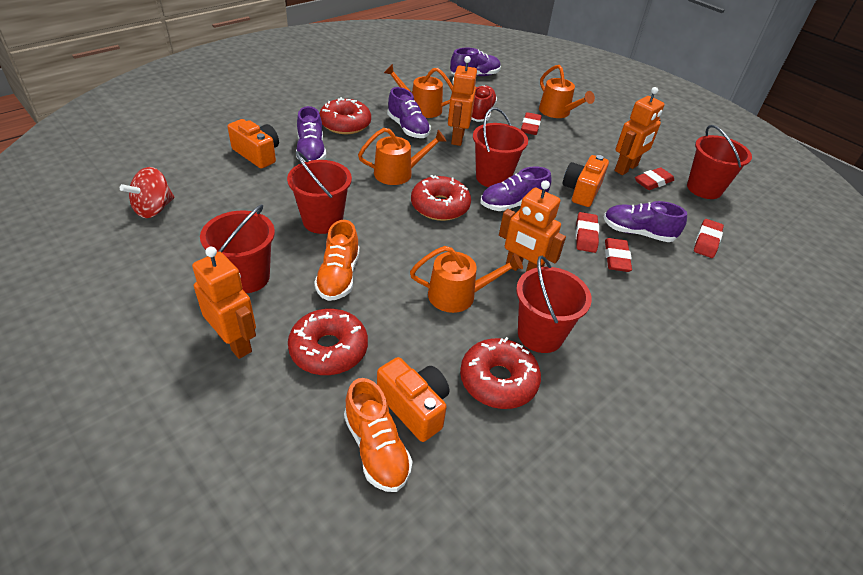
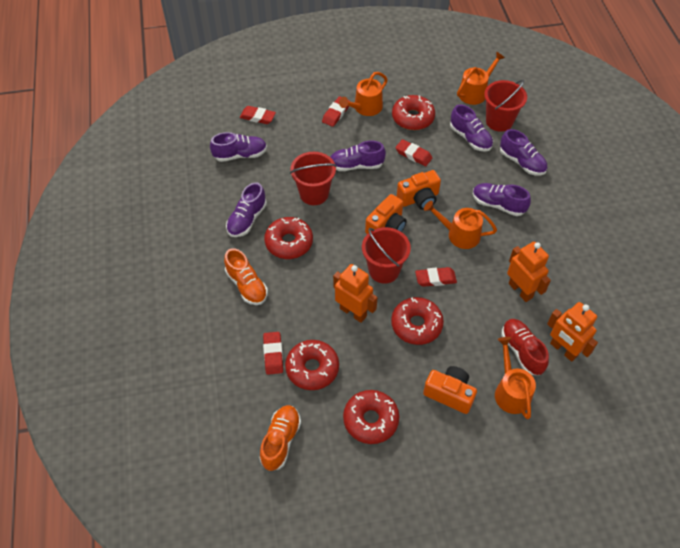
orange robot: [192,247,256,359] [448,56,477,146] [499,180,566,272] [615,87,664,175] = 4 -> [333,264,378,323] [507,241,551,302] [547,302,598,362] = 3
purple shoe: [296,106,326,162] [387,87,431,138] [450,48,501,76] [481,166,552,211] [603,201,687,242] = 5 -> [210,132,267,162] [226,182,267,237] [330,141,386,171] [450,104,493,152] [473,183,531,216] [500,129,547,176] = 6
red bucket: [200,204,275,293] [287,151,352,234] [473,107,528,187] [516,256,592,353] [687,125,752,199] = 5 -> [290,152,337,205] [362,227,411,284] [484,80,527,132] = 3
red donut: [288,309,368,375] [319,97,371,134] [411,175,471,221] [460,337,541,409] = 4 -> [264,217,313,259] [285,340,339,390] [343,390,399,444] [391,297,444,345] [392,95,435,130] = 5
red spinning top: [120,167,174,218] = 1 -> none = 0

